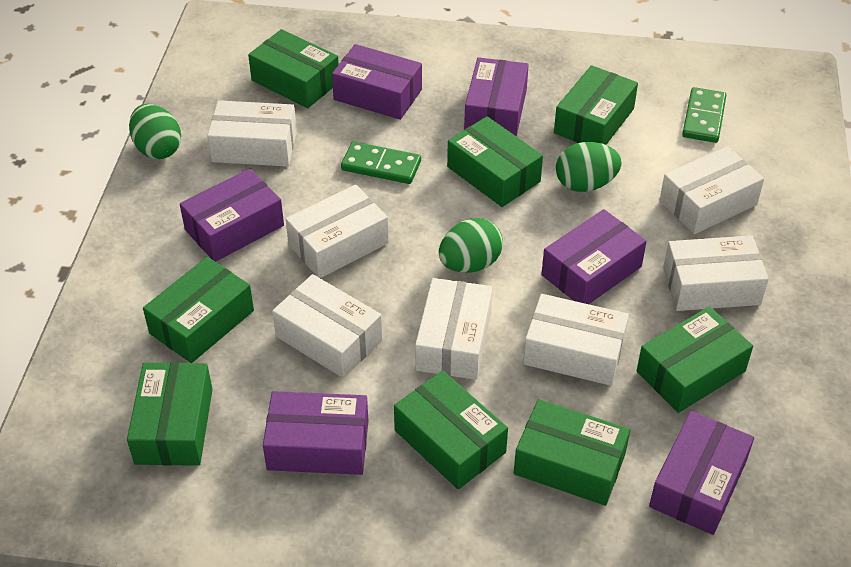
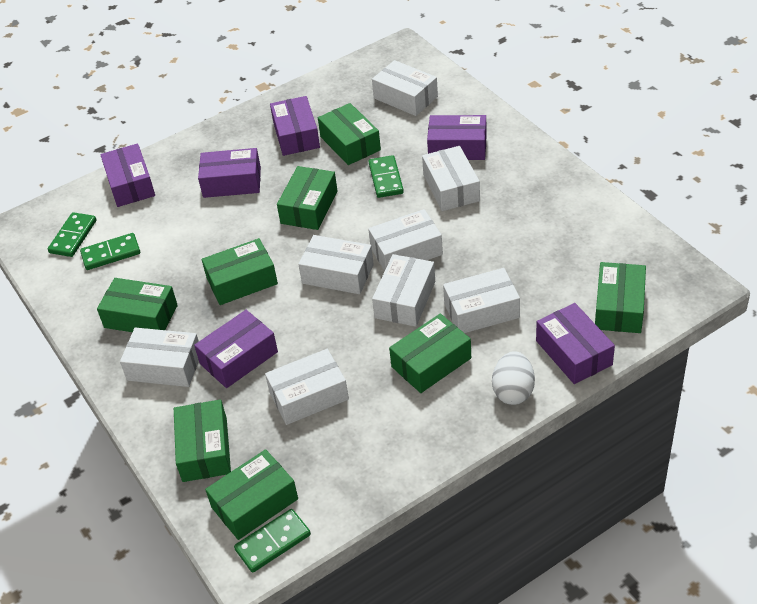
green domino: [341,142,421,184] [682,87,726,143] = 2 -> [48,212,97,257] [80,233,140,270] [234,509,311,573] [368,155,404,198] = 4
green egg: [129,104,181,159] [439,218,503,273] [556,142,622,192] = 3 -> none = 0
white box: [207,100,297,167] [272,274,382,378] [286,184,389,278] [415,278,493,380] [523,294,629,386] [660,146,764,234] [663,235,769,311] = 7 -> [120,328,199,387] [265,349,349,425] [298,235,374,294] [368,209,443,271] [372,60,438,116] [372,254,435,327] [422,146,480,211] [443,268,520,333] = 8
white egg: none = 0 -> [492,351,535,405] = 1

